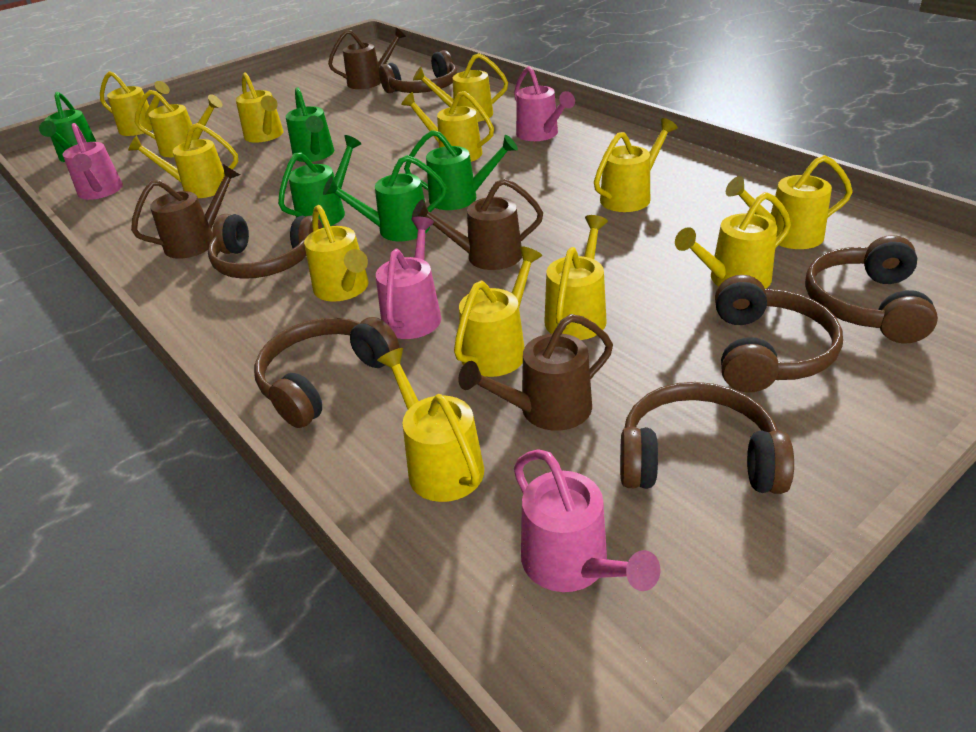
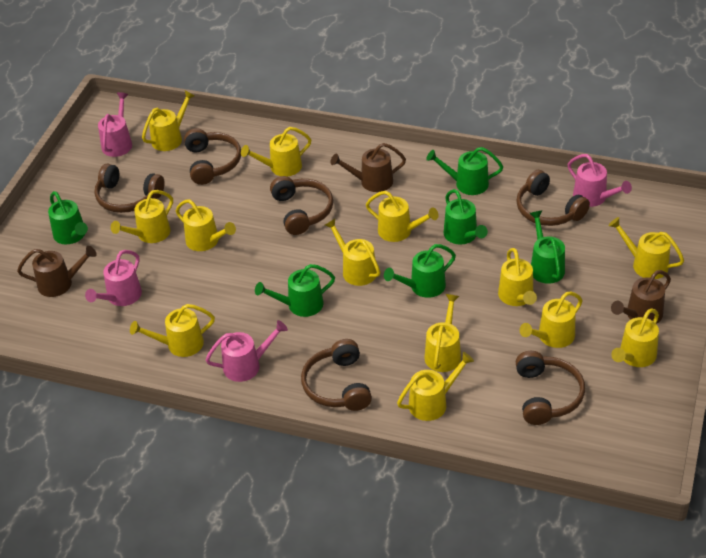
brown watering can: [131,164,240,259] [328,27,406,89] [412,178,543,270] [458,314,613,431] = 4 -> [17,246,97,297] [330,143,406,192] [611,270,671,324] = 3
green watering can: [39,92,96,162] [278,135,361,228] [286,87,334,162] [323,155,447,241] [404,130,518,210] = 5 -> [48,191,88,244] [255,264,335,317] [384,244,456,298] [426,147,503,195] [444,189,488,245] [529,211,565,284] = 6

